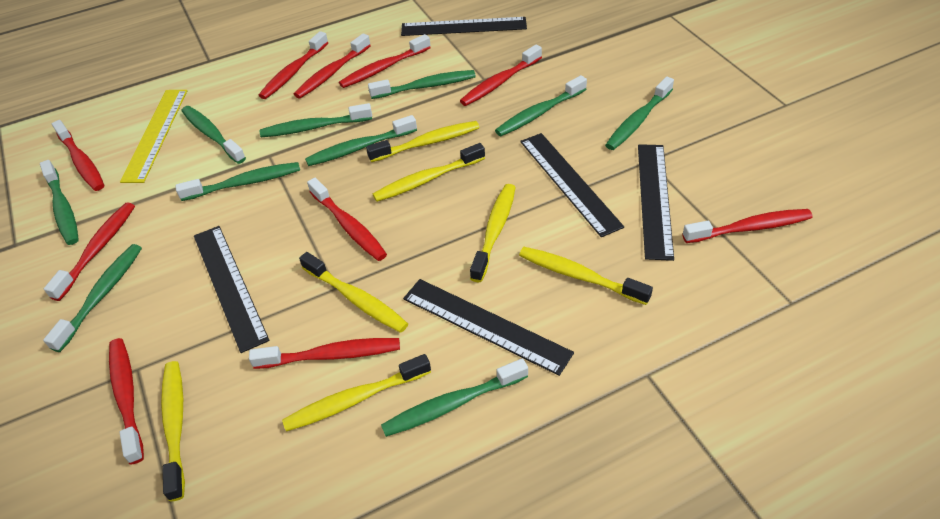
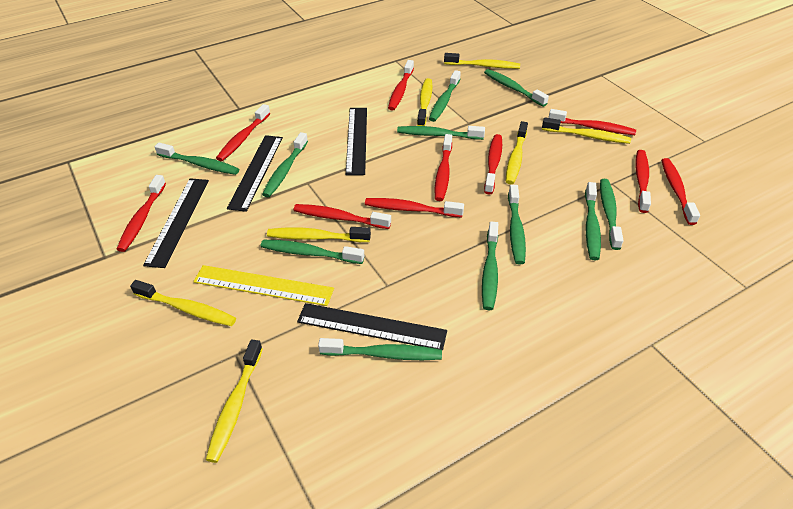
black ruler: [194,226,270,353] [401,17,527,36] [403,279,574,376] [520,133,624,237] [638,144,674,261] = 5 -> [143,178,209,268] [227,135,283,212] [297,303,447,351] [346,108,367,175] = 4
green toothbrush: [40,160,79,245] [43,244,142,352] [175,162,300,201] [181,106,246,164] [260,103,372,137] [305,115,417,166] [368,70,476,99] [381,358,528,437] [495,75,587,136] [605,76,674,150] = 10 -> [154,143,239,175] [261,240,364,264] [262,132,308,197] [318,338,442,360] [397,126,485,140] [429,70,461,122] [482,221,498,310] [484,69,549,107] [508,185,526,265] [585,182,601,261] [600,179,623,250] = 11

